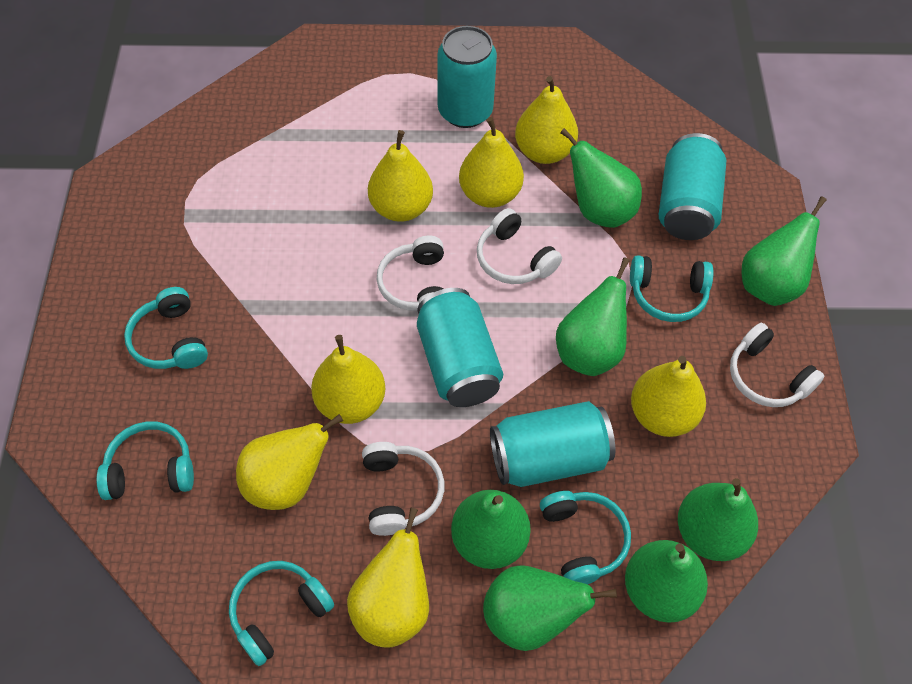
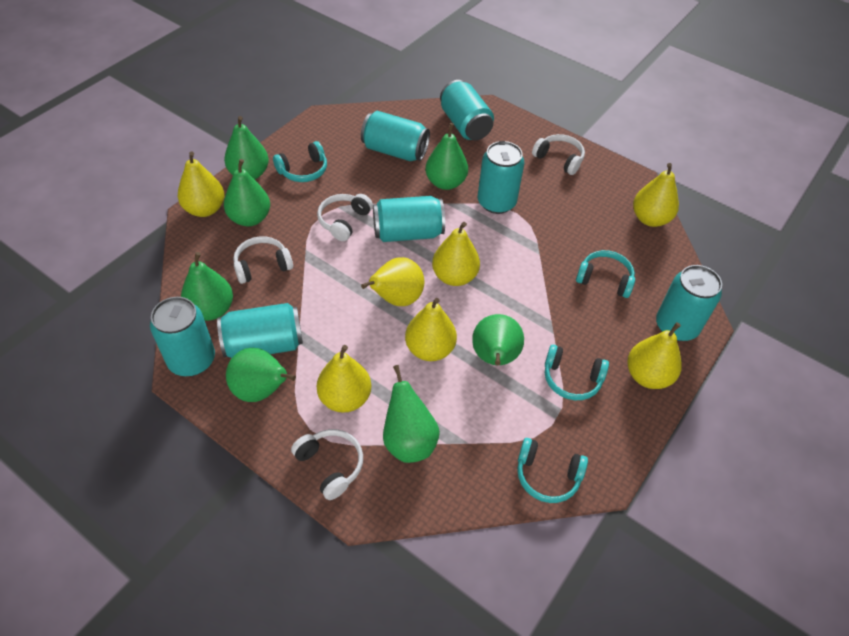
turquoise can: [417,288,503,407] [437,26,497,128] [490,401,615,487] [659,133,726,240] = 4 -> [150,297,215,376] [217,303,303,358] [361,111,430,161] [373,196,445,242] [440,80,494,140] [477,141,524,214] [656,265,722,341] = 7
turquoise headphones: [96,421,194,500] [124,287,208,369] [229,561,334,666] [540,491,631,585] [630,255,713,322] = 5 -> [273,141,327,182] [517,438,588,503] [545,345,609,400] [576,250,635,298] = 4

